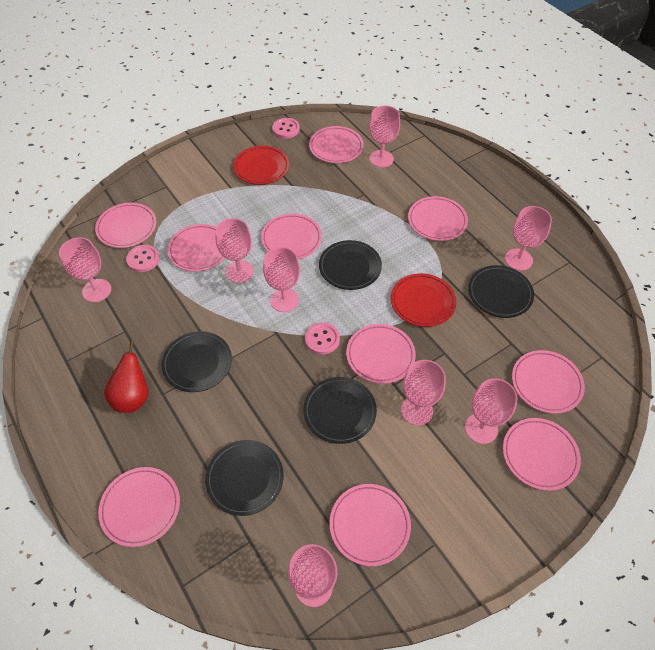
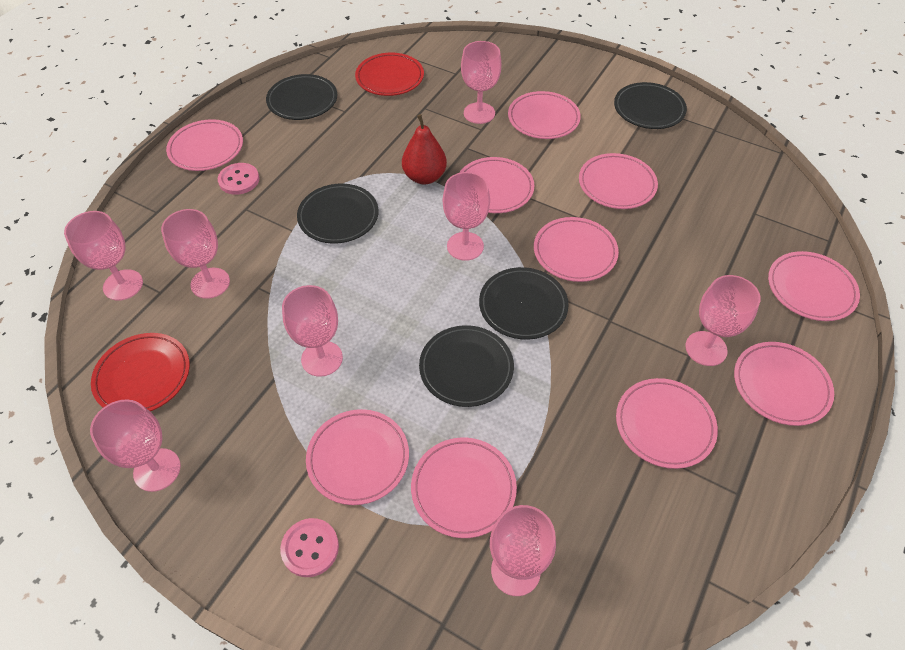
pink button: [126,245,160,272] [272,118,300,139] [305,323,340,354] = 3 -> [218,163,259,195] [280,518,339,577] = 2

